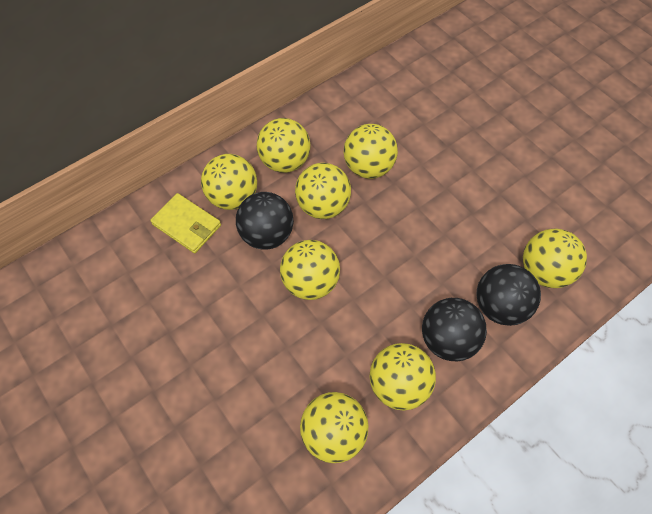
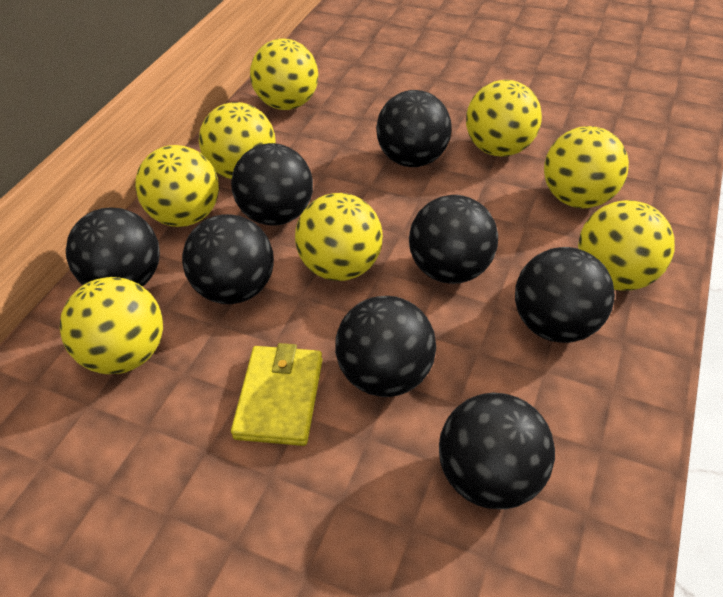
black ball: [236,192,294,250] [422,298,487,361] [476,264,541,326] = 3 -> [66,208,160,287] [182,214,274,304] [231,143,313,225] [335,296,436,397] [376,90,452,167] [409,195,498,284] [439,392,555,509] [515,247,615,343] = 8

